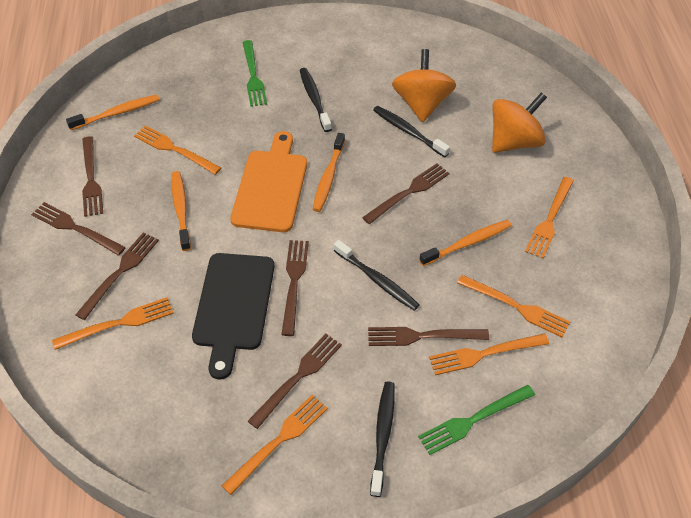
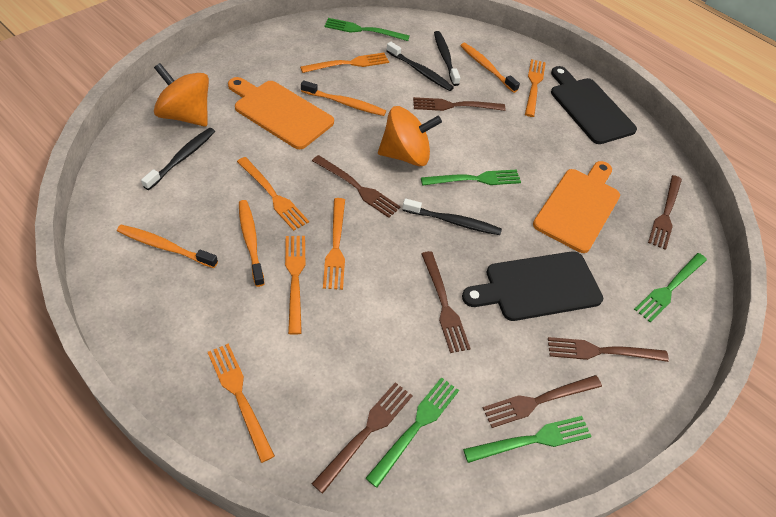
black cutting board: [192,253,274,380] = 1 -> [462,251,603,321] [551,66,637,144] = 2
green fork: [242,40,267,107] [418,385,535,455] = 2 -> [325,18,410,41] [366,377,459,488] [421,170,521,186] [463,416,592,463] [634,253,707,322] = 5
orange cutting board: [230,131,307,232] = 1 -> [228,77,334,149] [533,161,620,253] = 2

